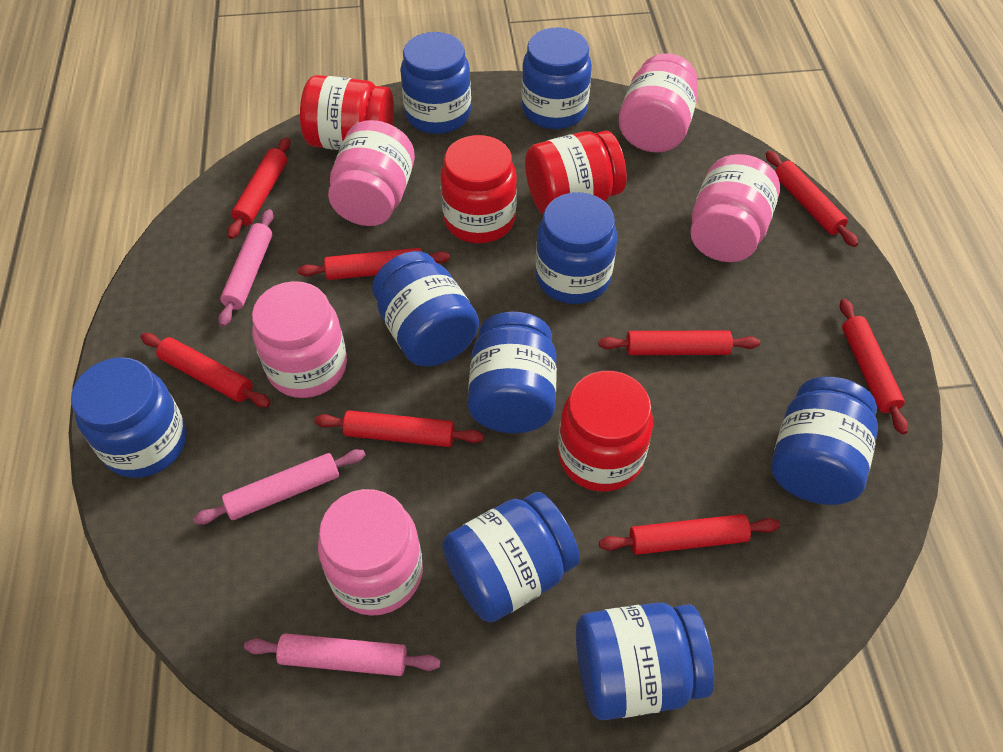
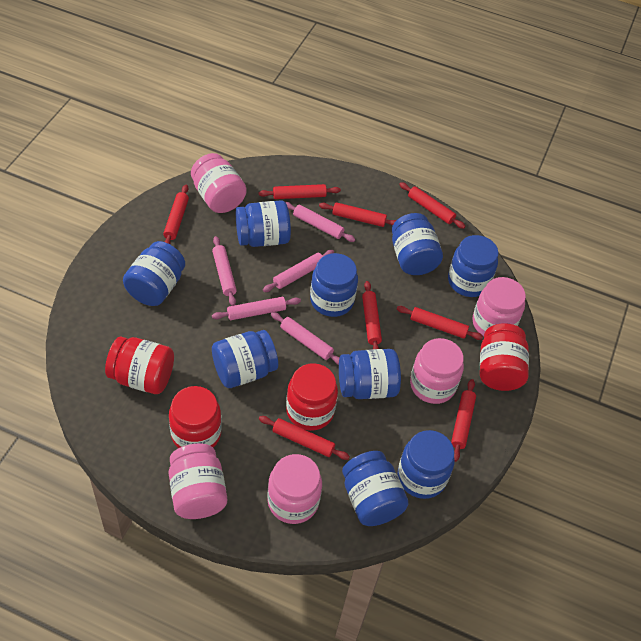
pink rolling pin: [193,449,366,525] [218,209,274,327] [244,633,440,676] = 3 -> [212,236,237,306] [212,297,301,320] [263,250,334,292] [271,312,340,365] [285,202,356,242] = 5

